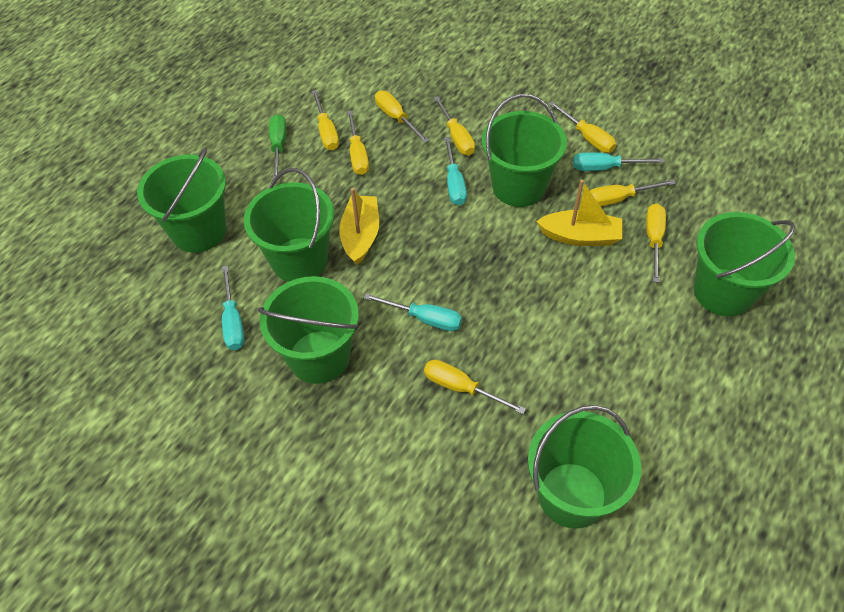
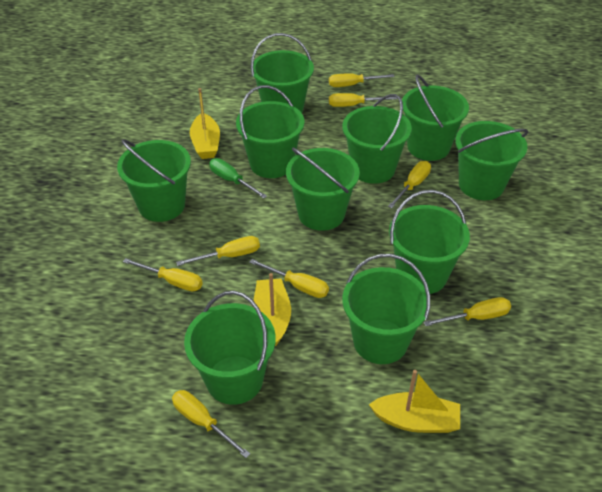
green bucket: [137,148,226,253] [244,168,334,282] [258,276,359,384] [482,94,567,207] [528,405,641,529] [694,212,795,317] = 6 -> [117,139,191,222] [184,291,276,405] [236,85,304,178] [251,33,314,113] [286,147,360,231] [342,94,412,184] [342,254,430,364] [389,190,470,294] [402,75,469,161] [455,121,528,200] = 10
turquoise screwdriver: [222,266,245,350] [364,293,462,331] [444,137,467,206] [573,152,664,171] = 4 -> none = 0
yellow boat: [339,188,379,265] [536,179,622,246] = 2 -> [190,88,220,159] [254,273,291,347] [369,370,460,433] = 3

